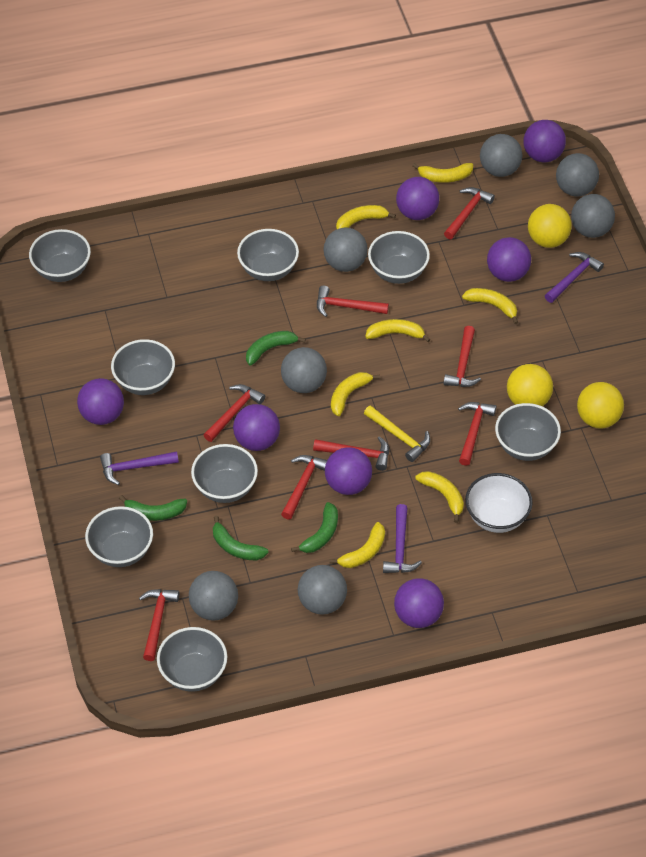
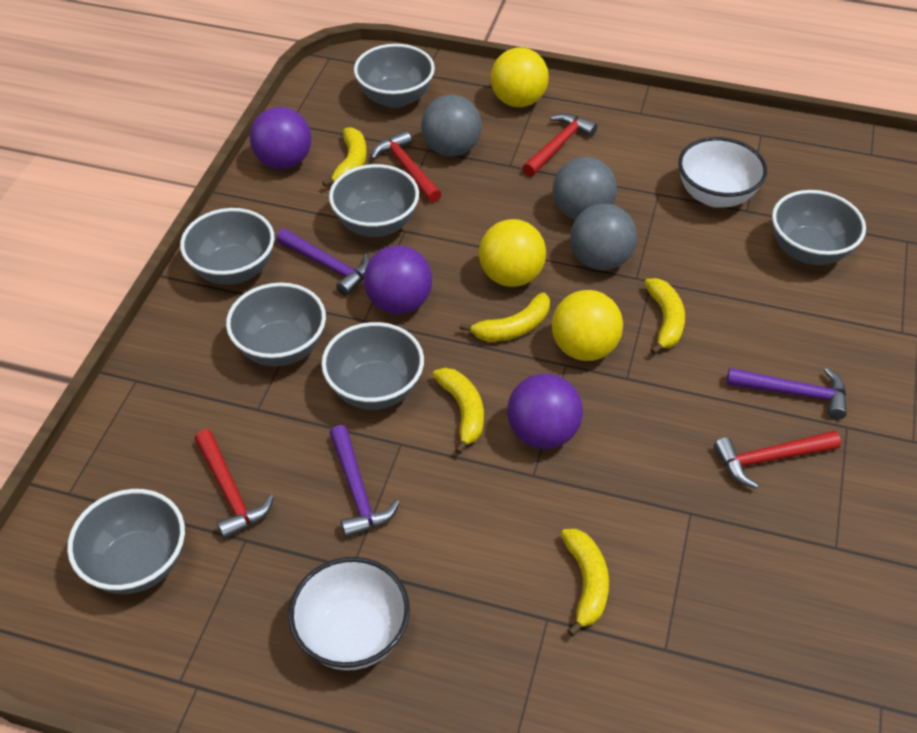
green banana: [119,495,187,521] [213,516,269,560] [246,331,306,365] [291,502,338,553] = 4 -> none = 0
grey ball: [189,571,238,621] [281,347,327,393] [298,565,347,615] [324,228,368,272] [480,134,523,177] [556,153,599,196] [571,194,615,238] = 7 -> [421,95,482,156] [553,157,617,220] [570,203,637,270] = 3
grey bowl: [29,229,91,282] [85,506,153,567] [111,339,175,395] [157,627,227,692] [191,444,258,503] [237,229,299,281] [368,231,430,284] [495,403,561,461] = 8 -> [67,489,185,594] [180,208,274,285] [226,283,326,366] [321,322,424,410] [329,164,419,237] [354,44,435,108] [772,190,866,265] = 7
purple ball: [77,378,124,425] [233,404,280,451] [325,447,372,495] [394,578,444,628] [396,177,439,220] [487,237,531,282] [524,120,566,163] = 7 -> [250,107,312,169] [364,245,432,314] [507,373,583,449] = 3
red hammer: [139,589,179,661] [204,384,265,442] [281,455,327,520] [313,436,389,471] [317,286,389,317] [443,326,481,387] [444,187,495,240] [458,402,496,466] = 8 -> [195,429,274,539] [371,131,441,203] [523,113,597,177] [714,430,841,489] = 4
white bowl: [465,473,533,533] = 1 -> [289,557,410,670] [678,137,767,208] = 2
yellow banana: [329,522,385,568] [331,372,380,416] [336,205,396,229] [365,319,431,342] [412,163,473,183] [415,471,464,523] [462,288,518,324] = 7 -> [322,127,367,187] [433,368,484,454] [459,293,550,342] [561,529,609,637] [644,278,685,355] = 5
yellow hammer: [364,405,430,462] = 1 -> none = 0

